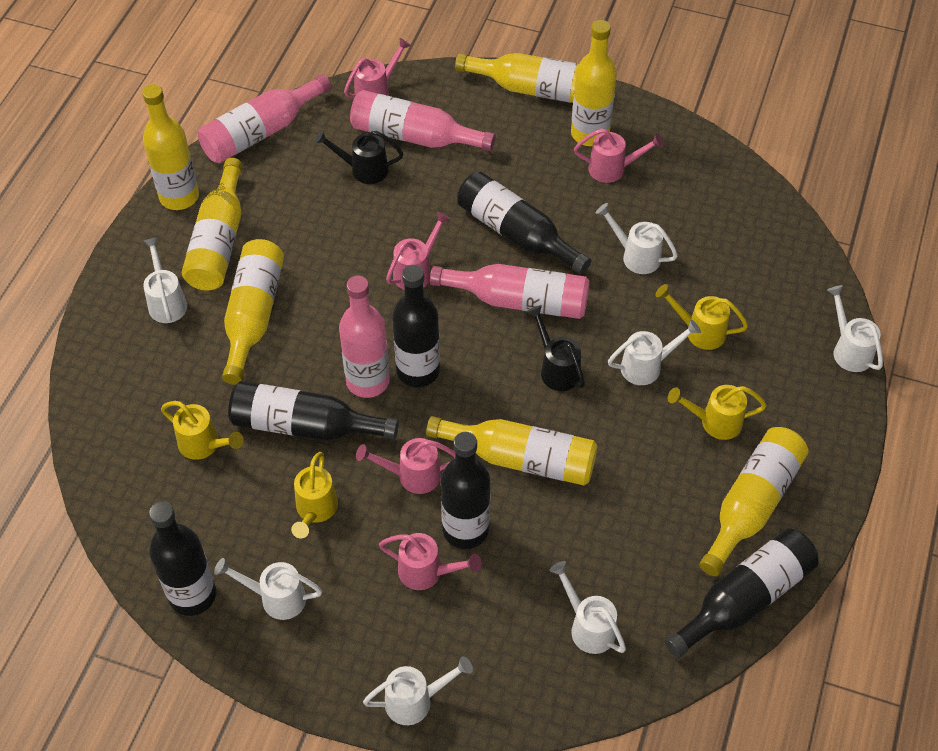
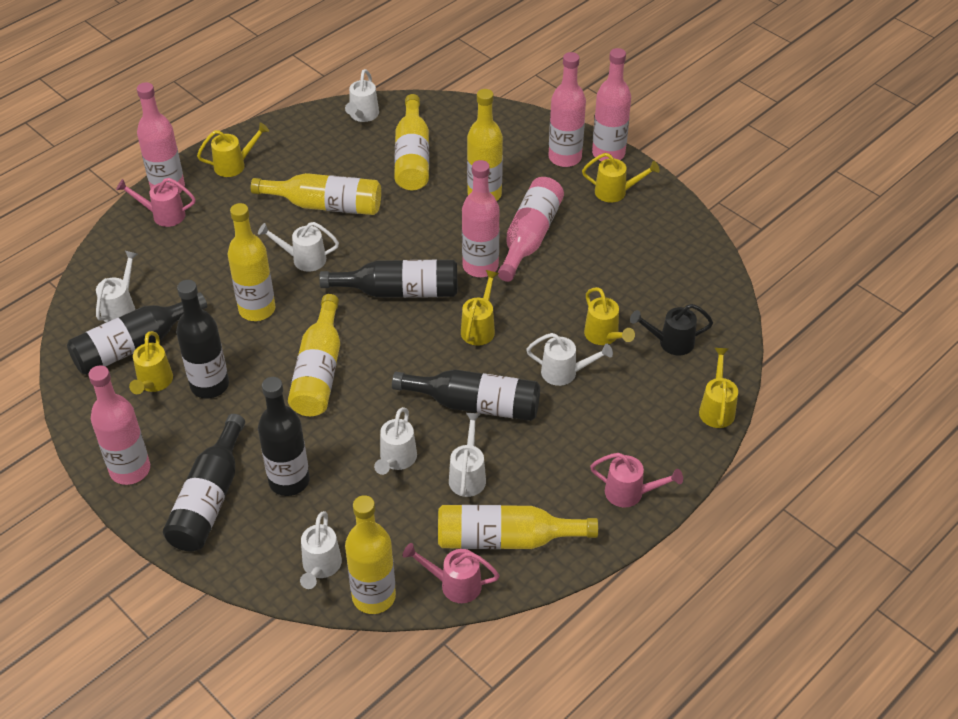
black watering can: [314,130,403,184] [527,305,585,391] = 2 -> [630,304,713,355] = 1
pink bottle: [198,74,331,163] [339,275,390,398] [350,90,496,151] [430,264,590,319] = 4 -> [89,365,150,485] [137,82,185,193] [462,160,500,277] [498,177,564,282] [549,52,586,167] [592,48,631,161] = 6
pink watering can: [344,37,411,98] [356,438,455,494] [379,533,482,590] [386,211,450,290] [574,128,664,183] = 5 -> [116,178,196,227] [403,543,500,603] [590,453,683,507] = 3
yellow watering can: [161,401,243,460] [291,452,338,538] [656,284,748,350] [668,385,767,440] = 4 -> [129,331,173,394] [197,122,269,177] [461,270,499,345] [582,153,660,202] [584,287,635,345] [699,348,738,428] = 6

